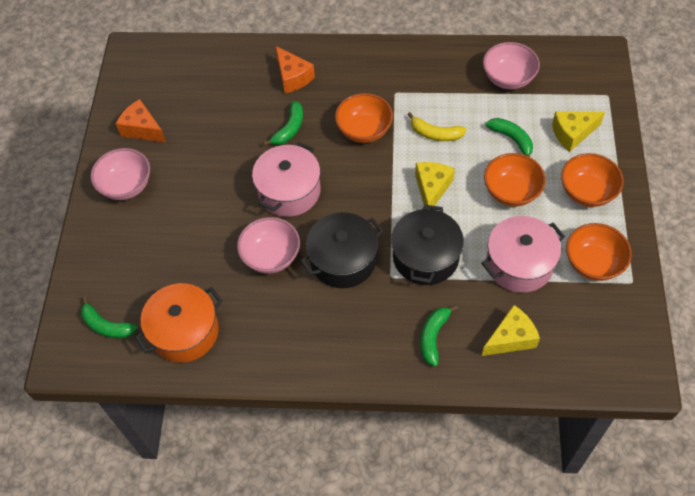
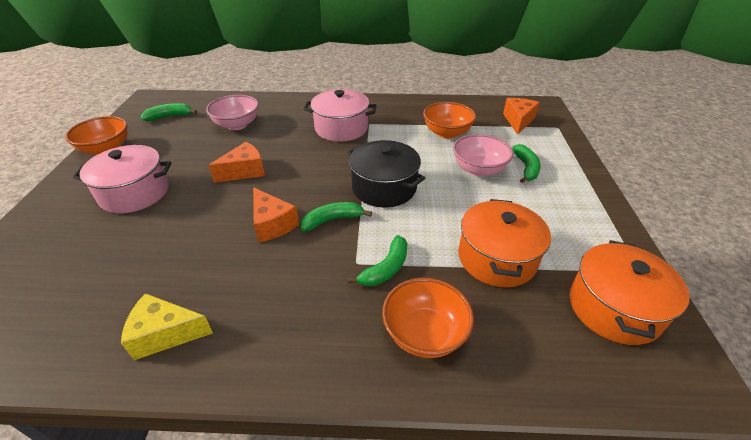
black pot: [300,212,383,288] [391,205,464,285] = 2 -> [347,140,425,208] = 1
orange bowl: [335,93,393,143] [484,153,546,207] [561,153,624,207] [566,223,632,281] = 4 -> [65,116,127,155] [382,278,474,358] [423,102,476,139] = 3
orange cheese: [116,99,166,142] [276,46,315,93] = 2 -> [208,142,265,183] [253,187,299,242] [503,98,540,135] = 3
orange pot: [135,283,222,363] = 1 -> [458,199,551,287] [569,240,690,345] = 2
pink bowl: [91,148,150,200] [237,217,300,274] [483,42,540,90] = 3 -> [206,95,259,130] [453,134,514,177] = 2
yellow banana: [407,112,467,141] = 1 -> none = 0
yellow cheese: [415,162,455,209] [482,305,540,356] [552,111,605,152] = 3 -> [121,293,213,360] = 1

